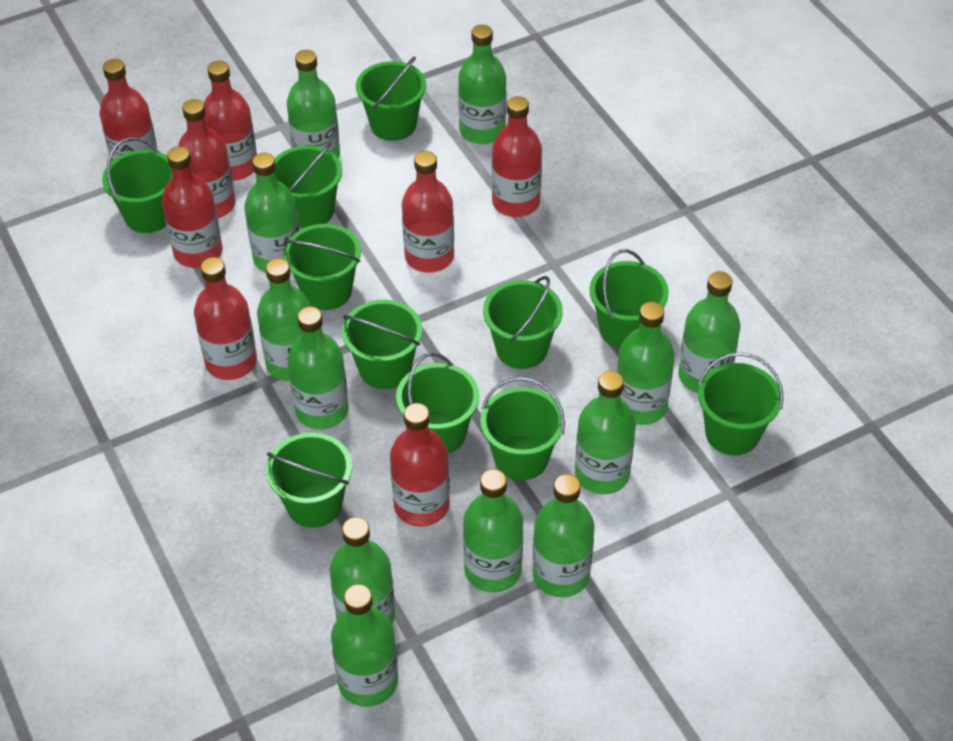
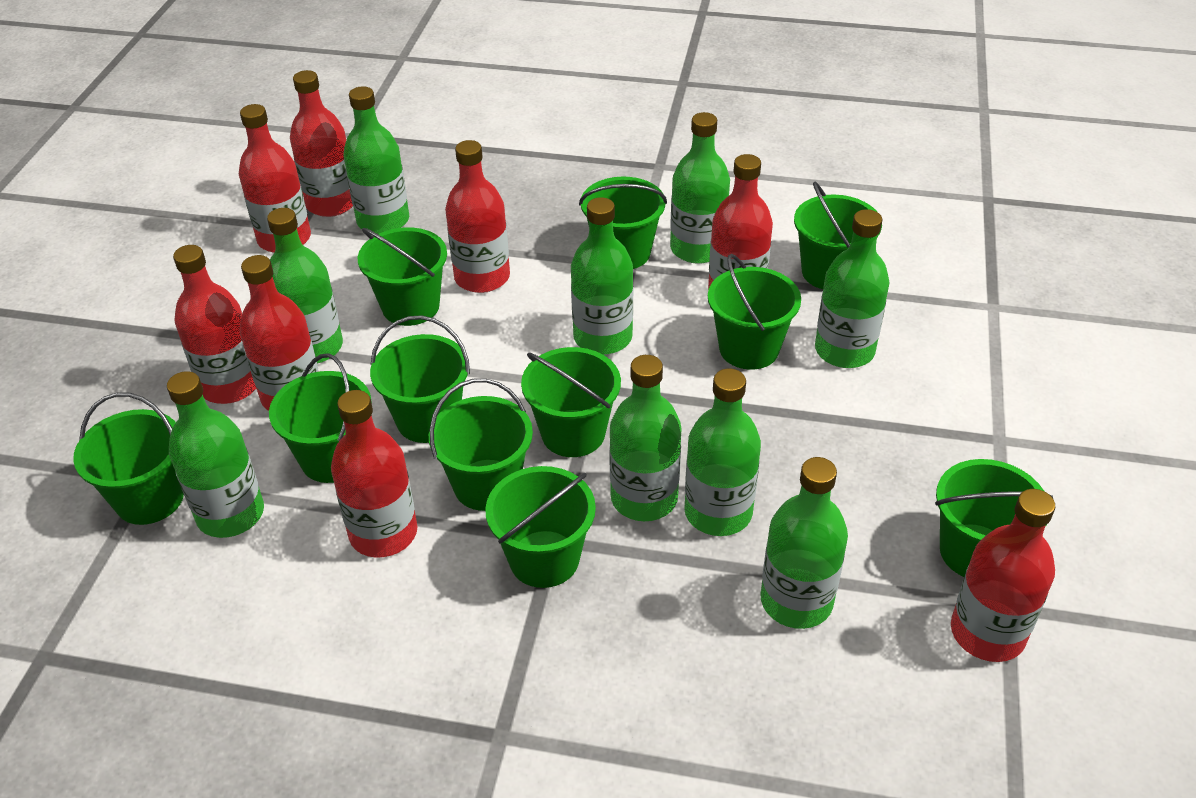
green bottle: [244,153,300,273] [257,258,311,381] [287,50,340,158] [287,306,349,429] [330,517,395,624] [331,584,398,707] [458,25,506,144] [463,469,523,592] [532,474,595,597] [575,371,636,494] [617,302,675,425] [678,271,740,393] = 12 -> [167,371,264,538] [267,208,343,364] [343,86,409,234] [571,197,633,355] [609,355,682,521] [670,112,730,264] [684,368,761,536] [760,457,848,629] [815,209,890,368] = 9

